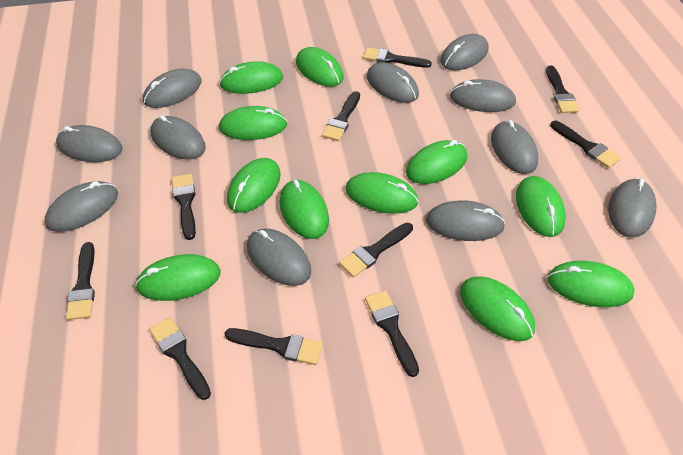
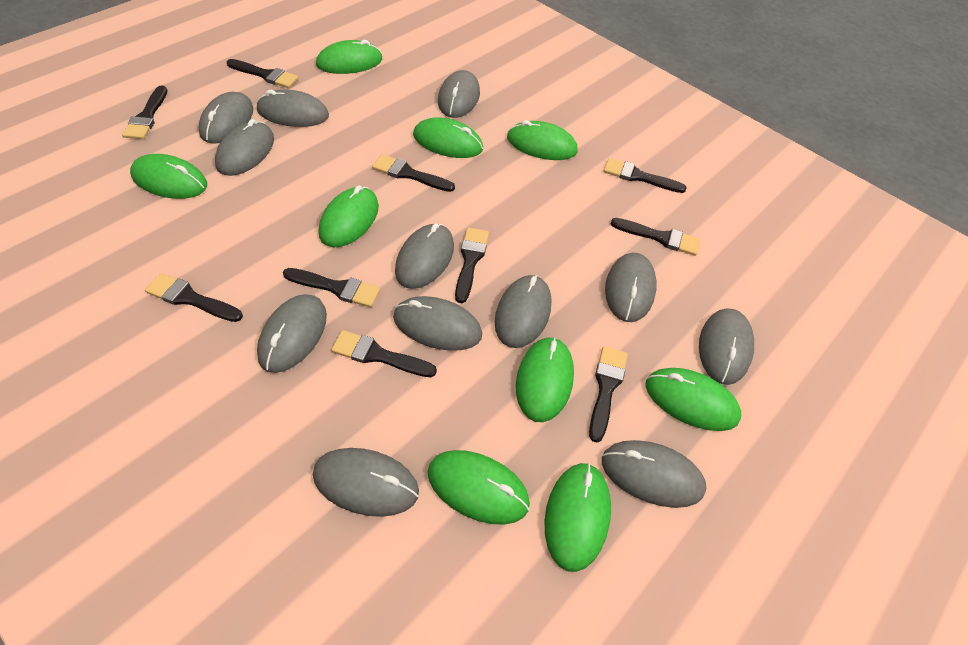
green mouse: [135,254,221,301] [219,61,283,94] [219,106,287,140] [227,158,281,213] [280,180,329,239] [296,47,344,87] [345,172,419,214] [406,140,467,184] [460,276,535,341] [516,176,566,237] [547,261,635,307] = 11 -> [130,154,207,199] [316,40,382,74] [319,185,379,247] [413,117,483,158] [428,450,530,525] [507,120,578,160] [516,337,574,422] [545,463,611,572] [645,368,741,431] = 9
grey mouse: [44,181,118,232] [56,125,123,162] [143,68,202,108] [150,115,206,159] [247,228,311,286] [367,62,419,103] [426,200,505,241] [440,34,488,70] [450,79,516,112] [491,120,538,174] [608,179,657,238] = 11 -> [198,92,253,144] [215,119,274,176] [256,90,329,127] [257,294,327,373] [313,448,419,517] [393,296,482,351] [395,224,454,289] [438,70,480,118] [495,275,551,348] [602,440,706,508] [605,253,657,322] [699,308,754,385] = 12

